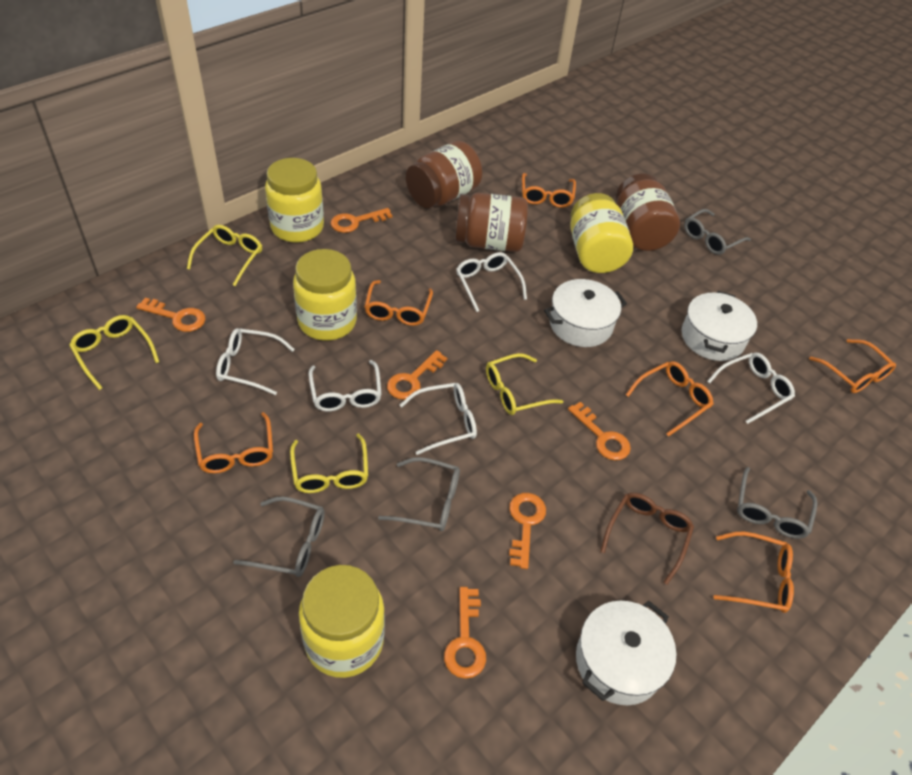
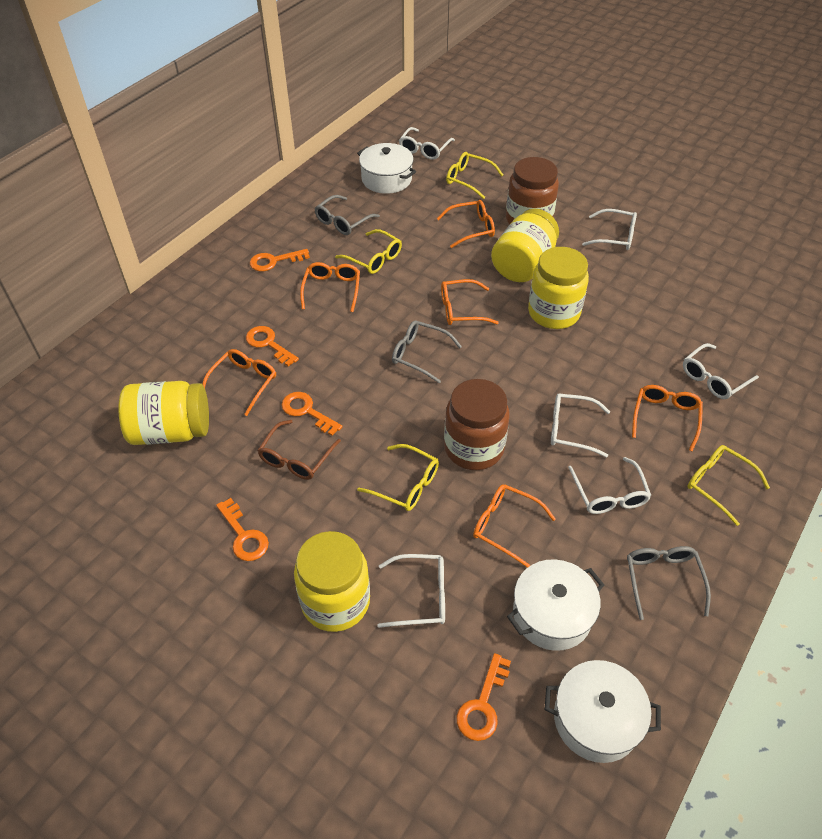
brown jar: [406,141,482,208] [455,193,528,252] [616,174,680,251] = 3 -> [444,379,510,470] [506,157,559,225] = 2
grey glasses: [233,497,325,577] [378,457,460,531] [684,209,751,255] [737,467,817,539] = 4 -> [315,195,380,235] [392,321,462,383] [627,546,711,620] = 3
orange key: [136,298,205,332] [330,208,392,233] [387,350,447,400] [444,587,486,679] [509,493,546,569] [568,402,631,460] = 6 -> [216,498,269,561] [246,326,299,367] [250,249,310,271] [282,392,342,436] [457,653,511,741] = 5
white glasses: [216,328,295,395] [308,360,382,411] [400,383,477,455] [456,252,527,312] [707,352,795,424] = 5 -> [377,554,445,628] [399,127,455,160] [551,394,610,457] [568,457,651,514] [582,209,637,250] [683,343,759,399] = 6

